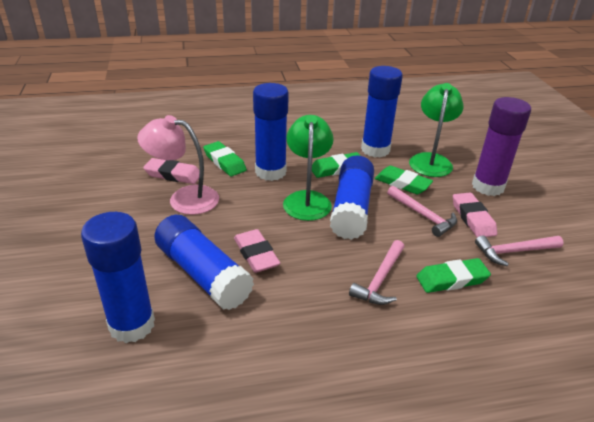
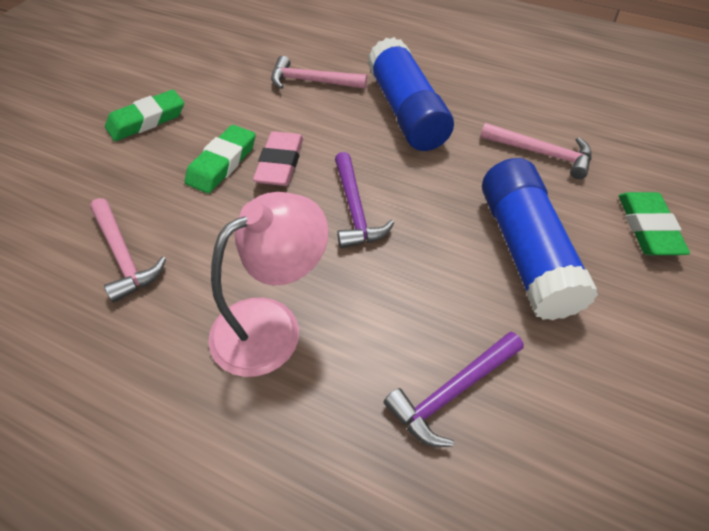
blue glue stick: [81,212,155,343] [154,215,254,310] [253,83,289,181] [330,155,374,240] [361,66,403,158] = 5 -> [368,37,454,151] [482,158,598,320] = 2
green eraser: [203,141,247,176] [312,152,361,178] [375,166,433,194] [416,258,491,293] = 4 -> [105,90,184,141] [185,125,256,193] [619,192,690,255] = 3
green lamp: [283,115,334,221] [409,83,464,177] = 2 -> none = 0
pink eraser: [143,158,200,184] [234,229,280,273] [453,193,497,237] = 3 -> [253,131,303,186] = 1
purple glue stick: [472,97,531,196] = 1 -> none = 0
purple hammer: none = 0 -> [335,152,394,248] [384,332,524,447] = 2

